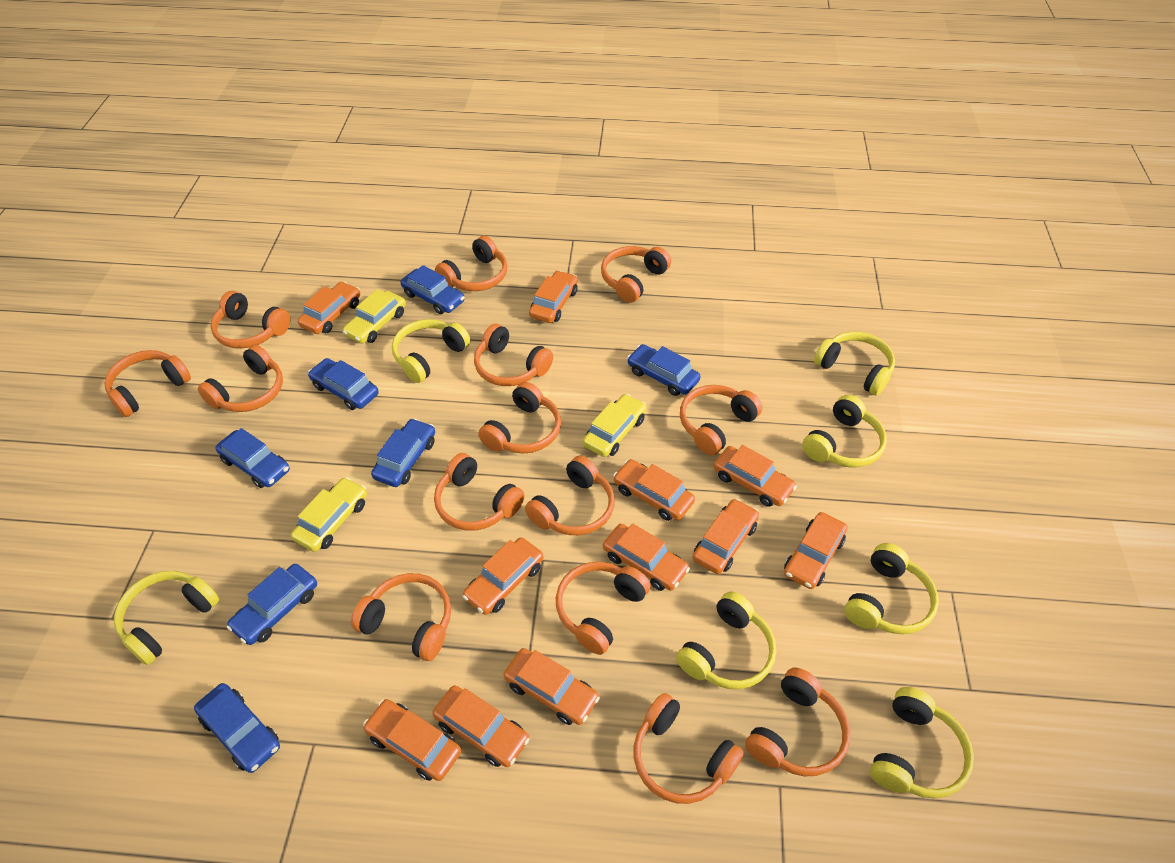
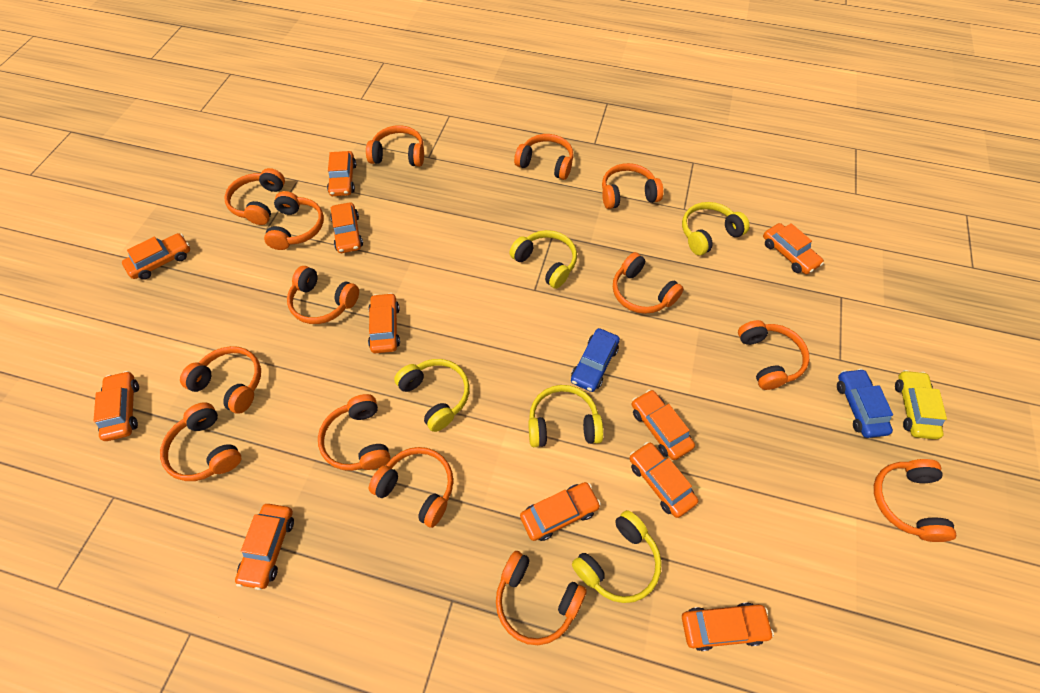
blue car: [194,683,280,773] [215,428,290,488] [227,564,317,645] [308,358,379,410] [371,418,435,487] [401,265,465,314] [627,344,701,396] = 7 -> [571,328,620,392] [837,369,893,438] = 2
yellow car: [291,477,367,552] [342,289,406,344] [583,394,646,457] = 3 -> [895,370,947,439] = 1
yellow headphones: [114,571,219,665] [392,319,470,383] [676,591,776,689] [802,395,887,467] [814,332,895,395] [844,543,939,634] [870,687,974,799] = 7 -> [394,359,470,432] [509,230,577,289] [528,385,603,447] [572,510,662,603] [682,202,750,255] = 5

